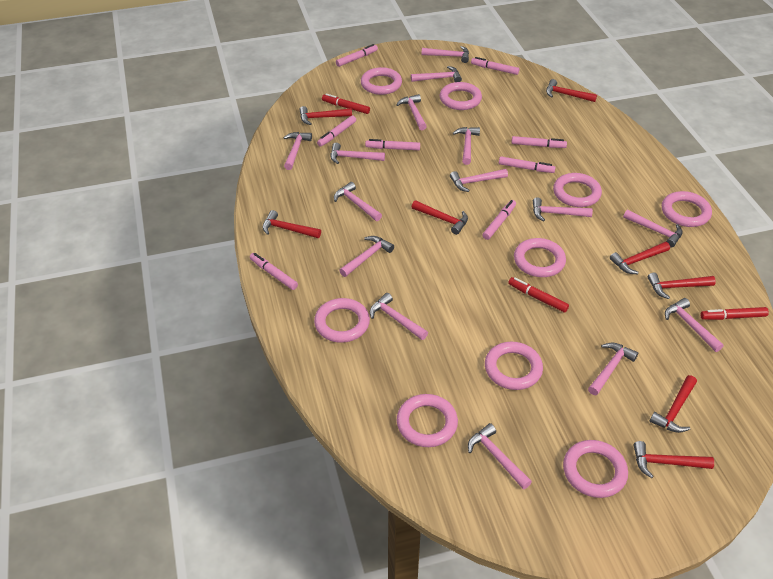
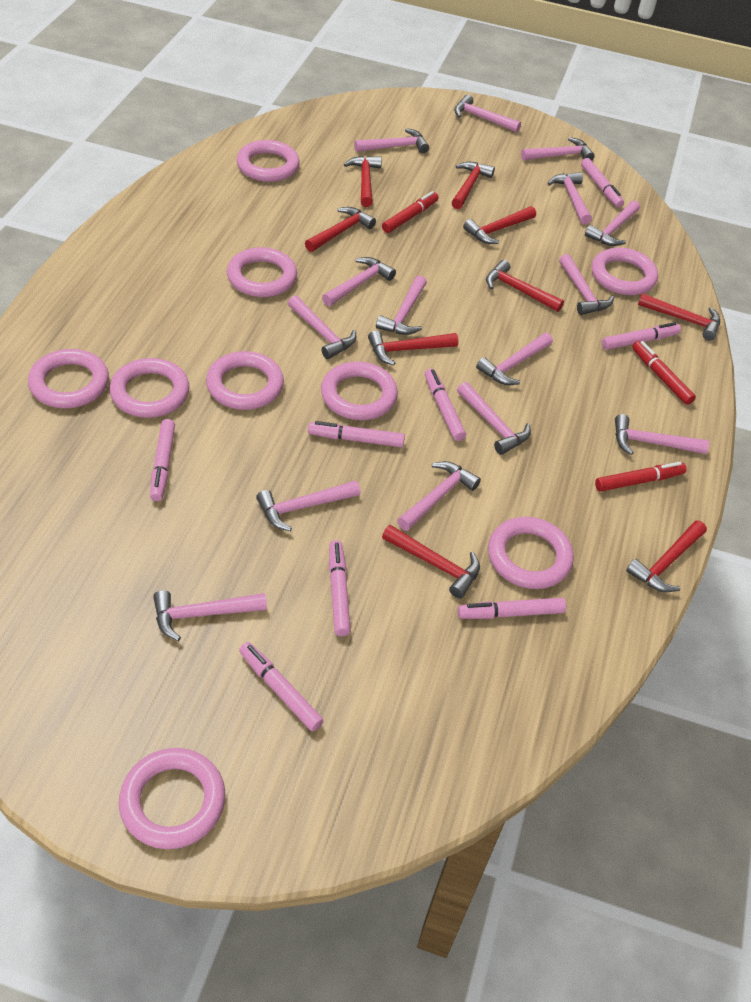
red hammer: [262,210,321,238] [299,106,352,125] [412,200,468,235] [546,79,597,102] [610,242,670,274] [633,441,714,478] [648,273,716,299] [650,375,697,433] = 8 -> [305,207,376,252] [344,156,382,207] [368,330,459,366] [382,525,480,599] [451,162,495,209] [463,206,536,244] [486,260,564,312] [626,520,707,592] [638,293,720,340] = 9

